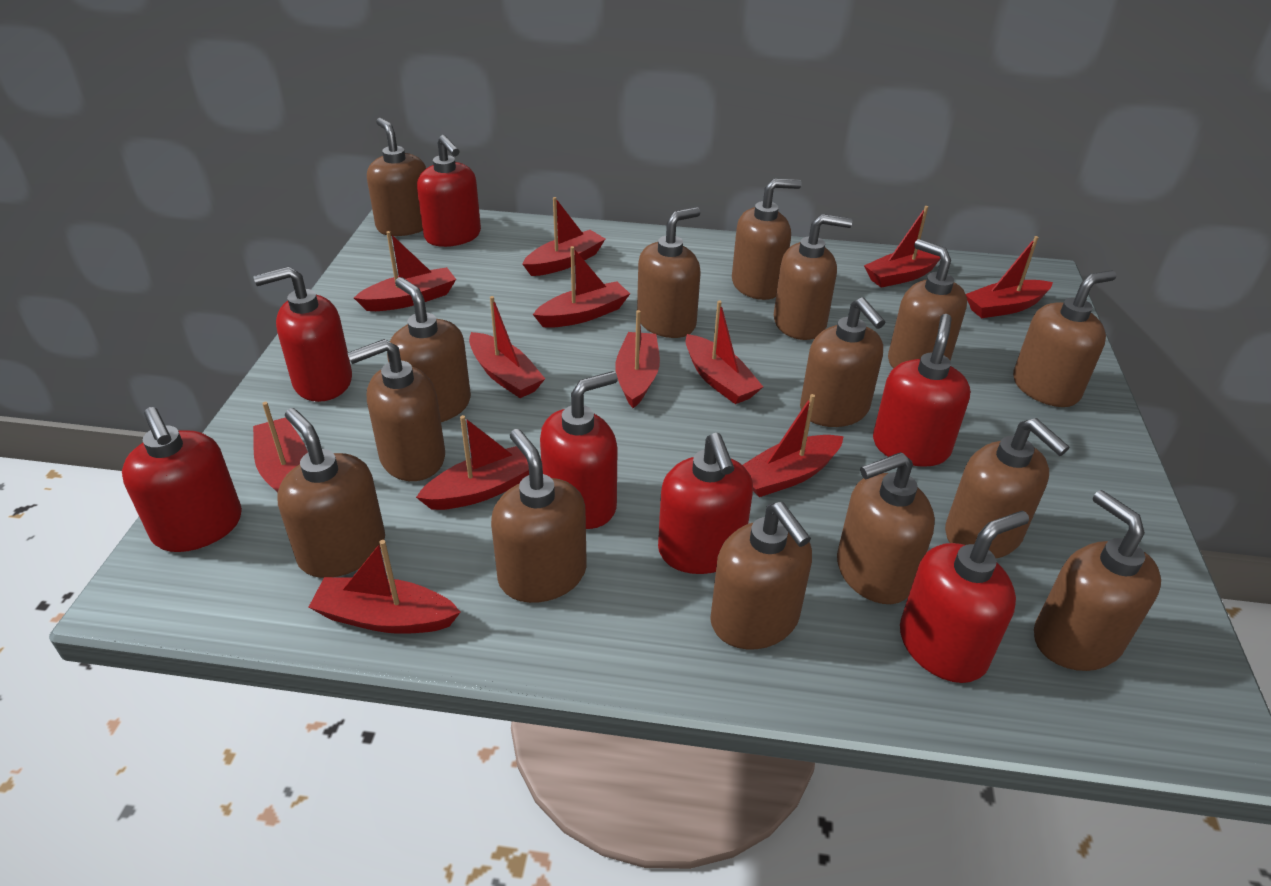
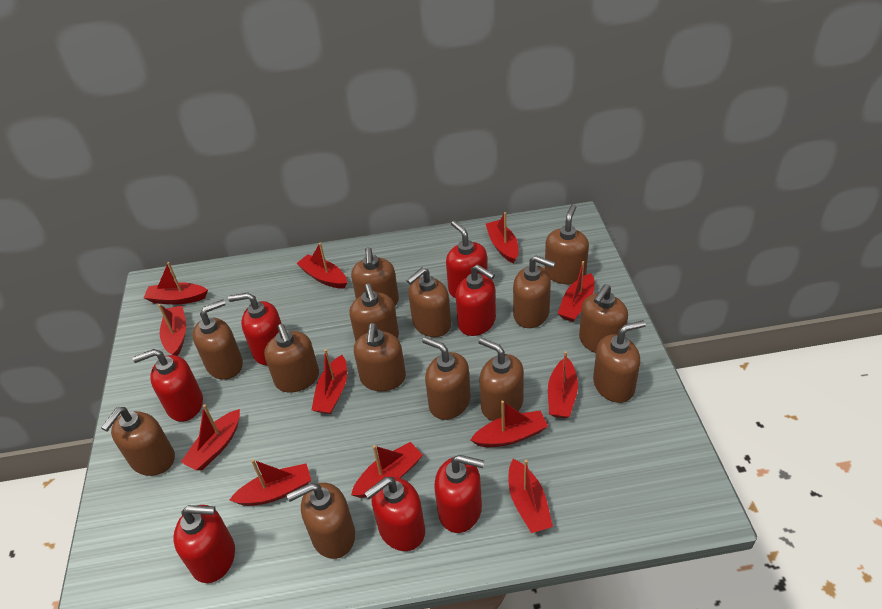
brown soap dispenser: [277,408,385,578] [347,339,445,481] [367,118,426,236] [387,277,471,422] [491,429,587,603] [637,207,701,338] [710,502,812,649] [732,179,801,300] [774,214,852,340] [800,297,885,427] [837,452,935,604] [888,239,967,369] [945,418,1069,558] [1013,270,1116,407] [1034,490,1161,671] = 15 -> [101,407,175,476] [193,299,243,380] [264,324,319,393] [287,483,355,559] [349,284,399,342] [351,247,399,306] [354,323,406,391] [406,267,451,337] [422,337,471,420] [478,338,524,421] [513,256,556,328] [545,204,589,284] [579,284,628,353] [593,320,646,403] = 14

